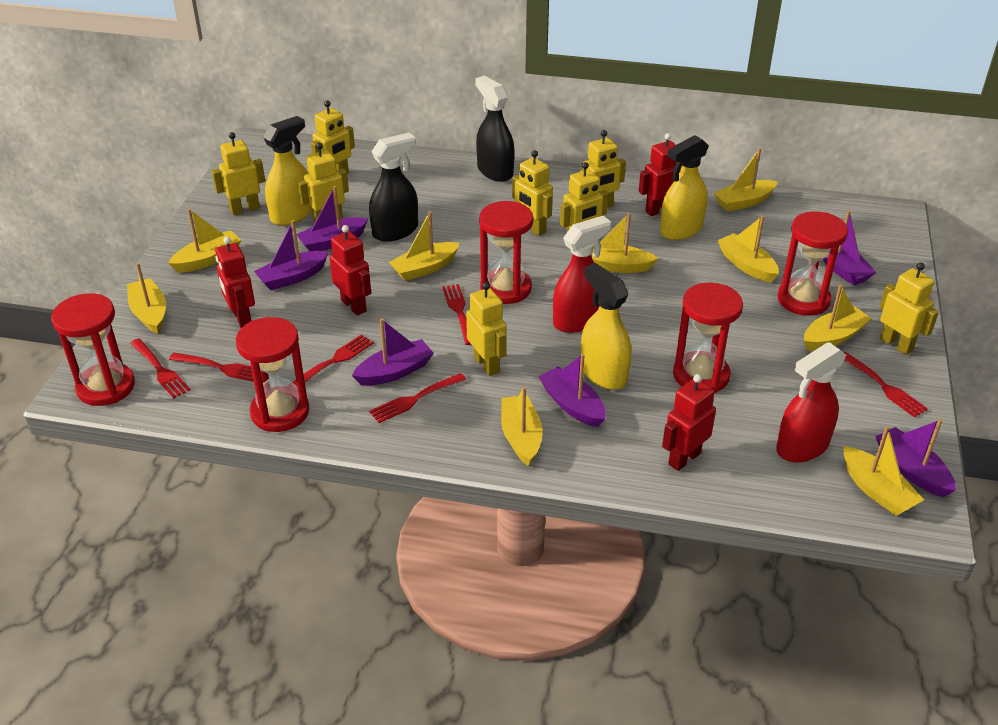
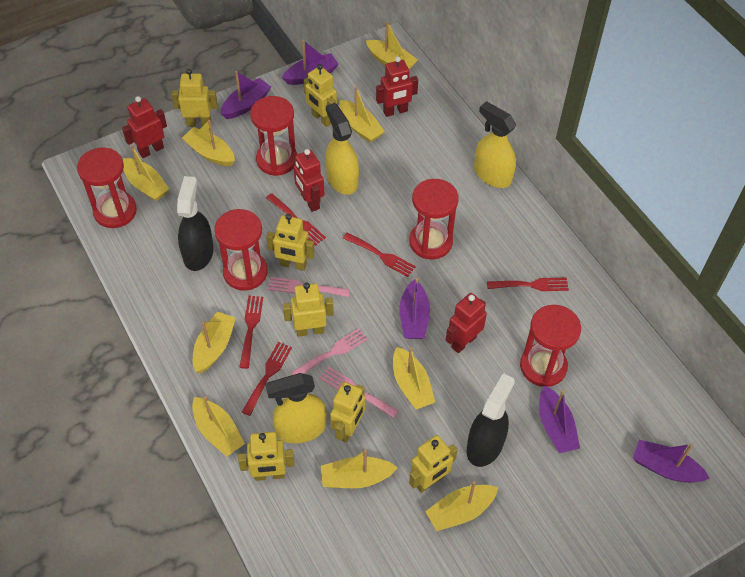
pink fork: none = 0 -> [268,277,350,297] [291,328,368,375] [319,367,399,418] = 3
purple boat: [254,220,328,290] [296,186,368,251] [352,318,434,386] [538,353,606,427] [822,210,877,285] [875,419,956,497] = 6 -> [221,71,271,119] [282,40,339,85] [399,278,430,339] [539,386,580,453] [633,440,710,483] = 5
red fork: [130,338,191,398] [169,353,254,382] [292,334,374,386] [369,373,466,423] [442,284,471,345] [844,352,928,418] = 6 -> [239,296,263,369] [242,342,292,416] [266,193,326,246] [343,232,416,277] [487,278,569,291] = 5
red spray bottle: [553,216,611,333] [776,342,846,463] = 2 -> none = 0
yellow robot: [212,132,265,215] [297,143,349,223] [311,101,355,174] [466,282,507,376] [512,150,553,236] [560,162,608,232] [580,130,626,208] [880,263,939,355] = 8 -> [172,69,218,127] [238,432,295,481] [266,214,315,271] [283,283,334,337] [304,64,337,127] [330,382,365,443] [409,435,458,493] = 7

